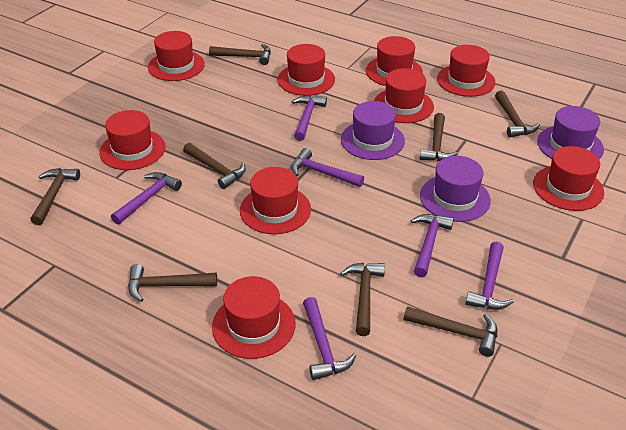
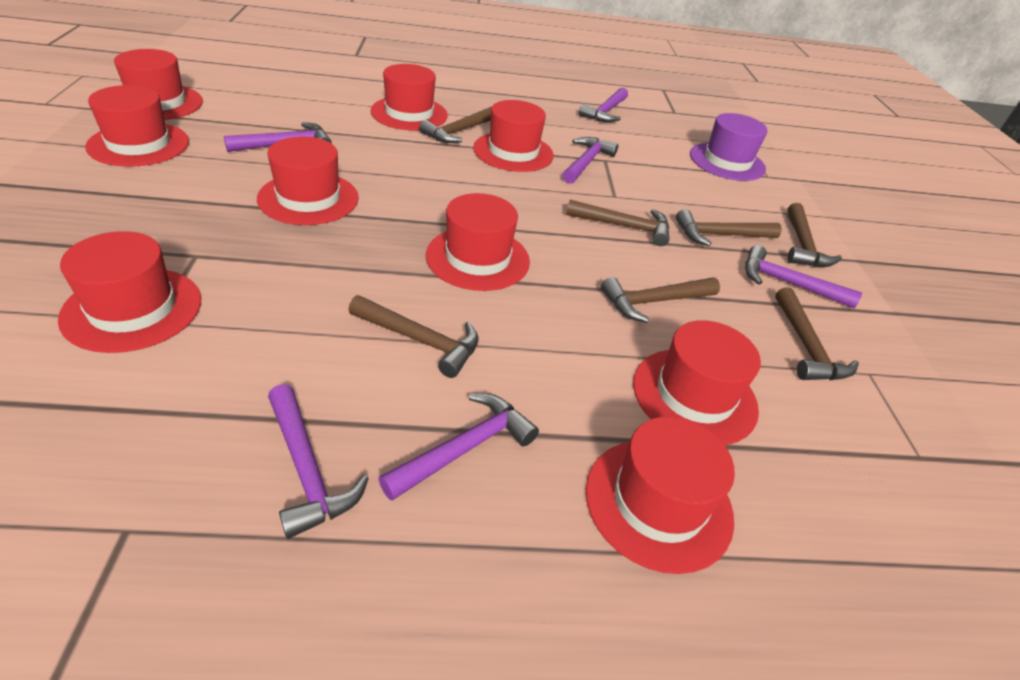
brown hammer: [30,168,80,225] [128,264,217,302] [183,143,246,189] [209,44,271,65] [340,263,385,336] [404,306,497,357] [420,113,458,161] [495,91,540,137] = 8 -> [348,295,479,378] [419,106,492,143] [566,200,670,246] [601,277,720,323] [676,209,782,246] [775,287,859,380] [787,203,842,267] = 7
purple hat: [341,101,405,160] [420,156,491,222] [537,106,604,159] = 3 -> [690,113,768,181] = 1

